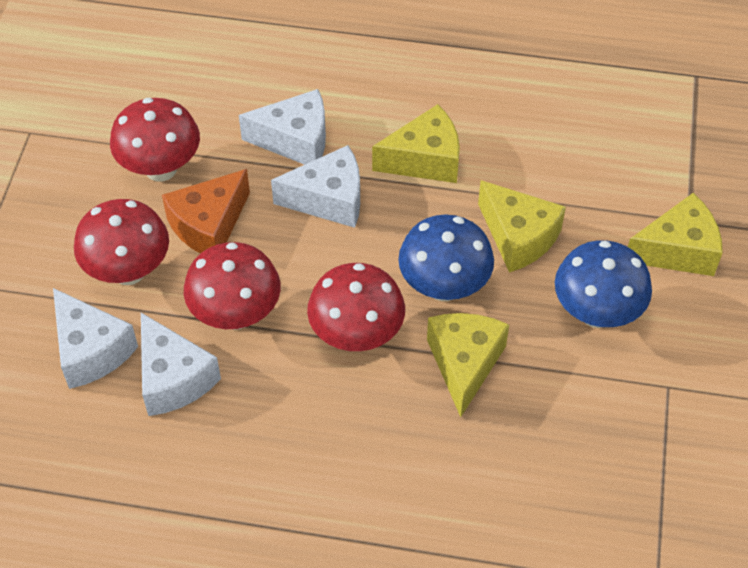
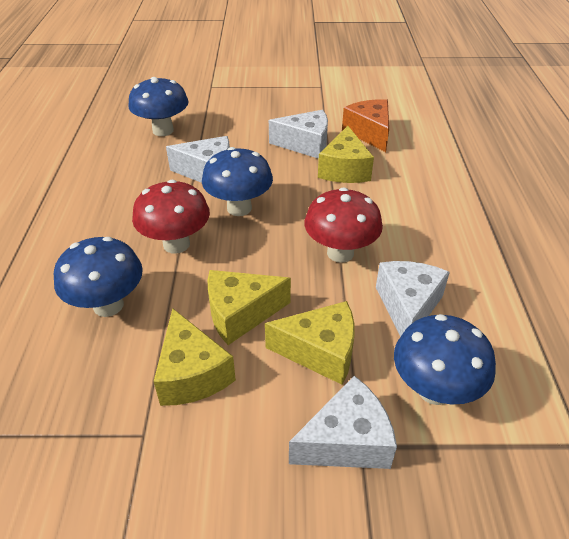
blue mushroom: [398,214,494,301] [555,240,652,328] = 2 -> [54,237,143,317] [128,77,188,136] [202,147,273,216] [394,314,496,405] = 4
red mushroom: [74,199,169,285] [110,98,200,182] [184,242,281,330] [307,263,405,351] = 4 -> [132,180,210,254] [304,187,383,263] = 2

